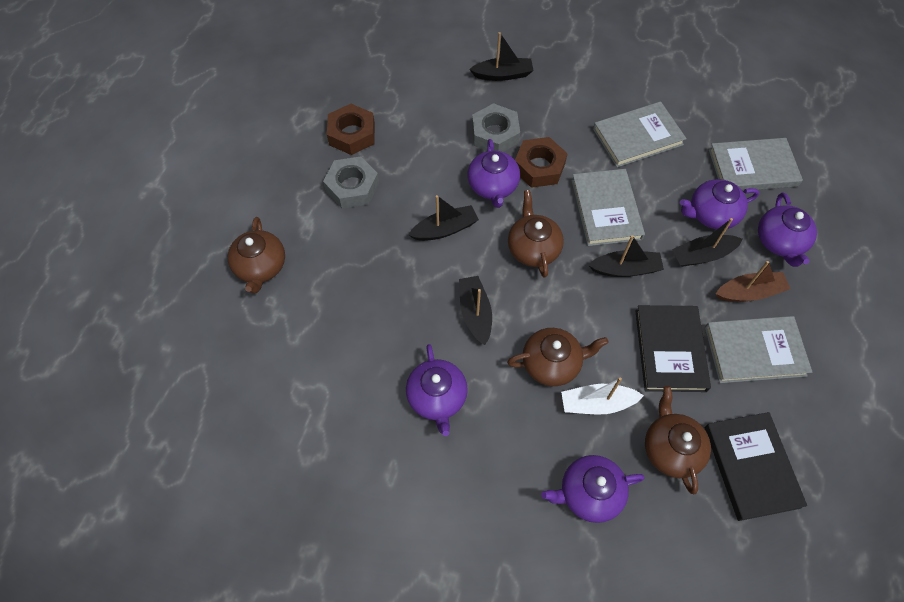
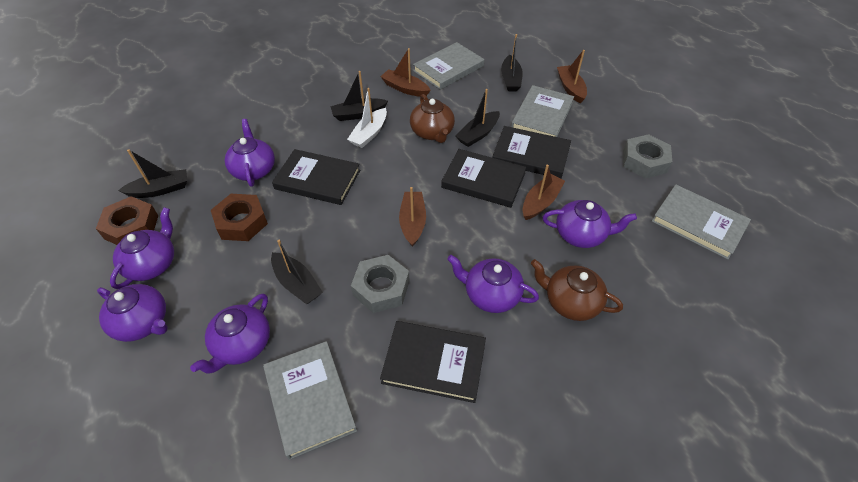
black book: [635,305,711,392] [705,412,807,521] = 2 -> [272,149,360,205] [380,321,486,403] [441,149,526,208] [492,126,571,178] = 4
brown boat: [716,261,791,302] = 1 -> [381,48,431,97] [399,187,426,247] [523,165,565,220] [557,50,587,103] = 4
brown teapot: [228,217,285,293] [507,328,609,386] [508,190,564,278] [645,386,711,494] = 4 -> [410,94,455,143] [531,259,623,321] = 2
purple teapot: [406,344,468,436] [467,139,520,208] [541,455,644,523] [680,179,759,229] [758,193,817,267] = 5 -> [97,284,168,342] [110,207,174,289] [190,294,270,374] [225,119,275,187] [447,255,539,313] [543,200,637,248] = 6

